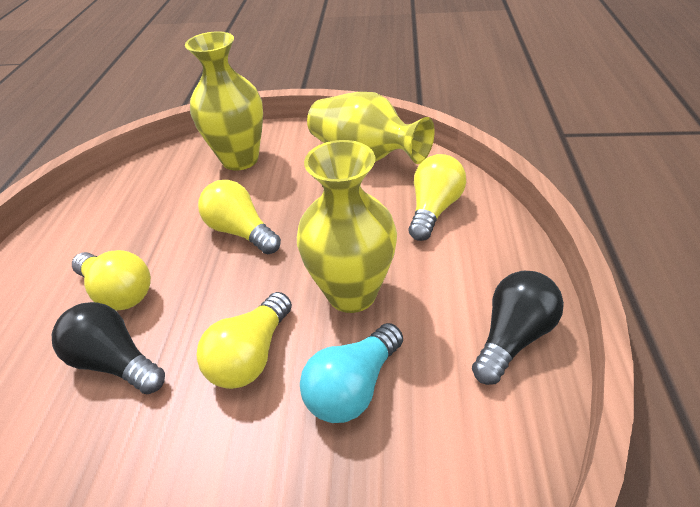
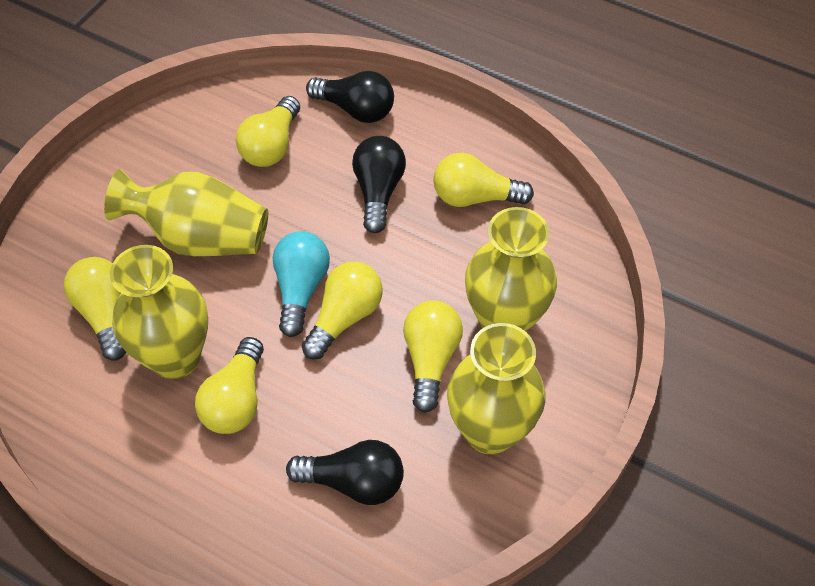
black light bulb: [52,302,165,394] [472,271,564,385] = 2 -> [286,440,404,505] [306,71,394,123] [352,136,406,233] = 3
yellow light bulb: [72,250,151,310] [197,292,292,389] [198,180,281,254] [409,154,466,241] = 4 -> [64,257,126,361] [195,337,264,434] [236,96,300,167] [302,261,382,360] [403,300,463,413] [433,153,534,207] = 6
yellow vase: [185,31,263,171] [297,140,397,313] [307,92,435,164] = 3 -> [104,169,268,256] [110,245,208,379] [447,323,545,455] [465,207,557,332] = 4

